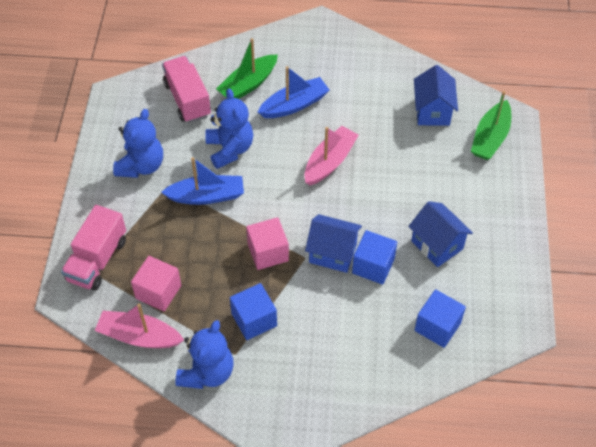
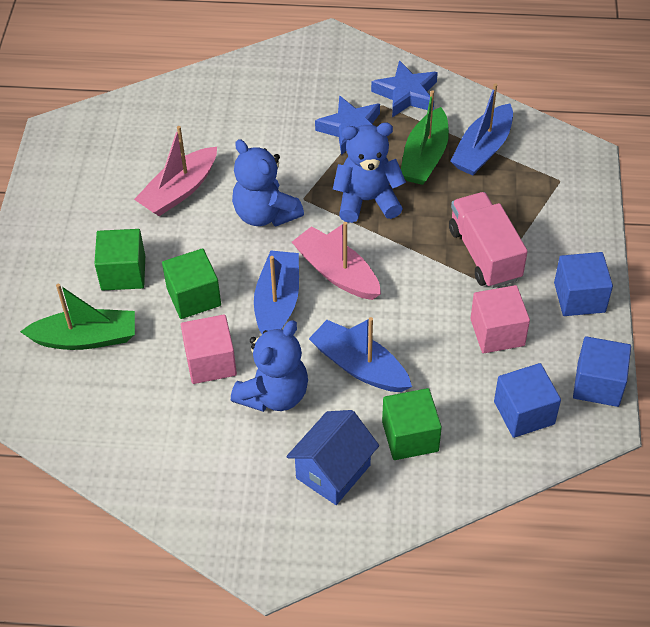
blue boat: [161,157,244,205] [258,66,329,118] = 2 -> [254,250,299,335] [309,317,412,392] [450,83,513,175] = 3
blue house: [305,214,362,273] [408,201,473,267] [414,65,458,126] = 3 -> [286,410,379,505] = 1
blue star: none = 0 -> [315,95,380,155] [371,60,438,117] = 2
green cube: none = 0 -> [94,229,145,290] [162,248,221,319] [382,388,442,460] = 3
pink truck: [61,205,126,291] [162,56,211,123] = 2 -> [449,192,528,288] = 1

